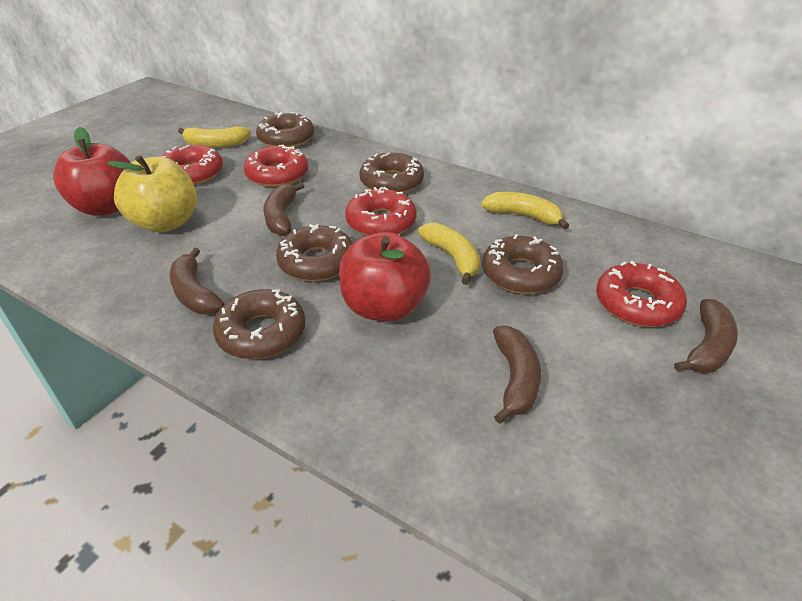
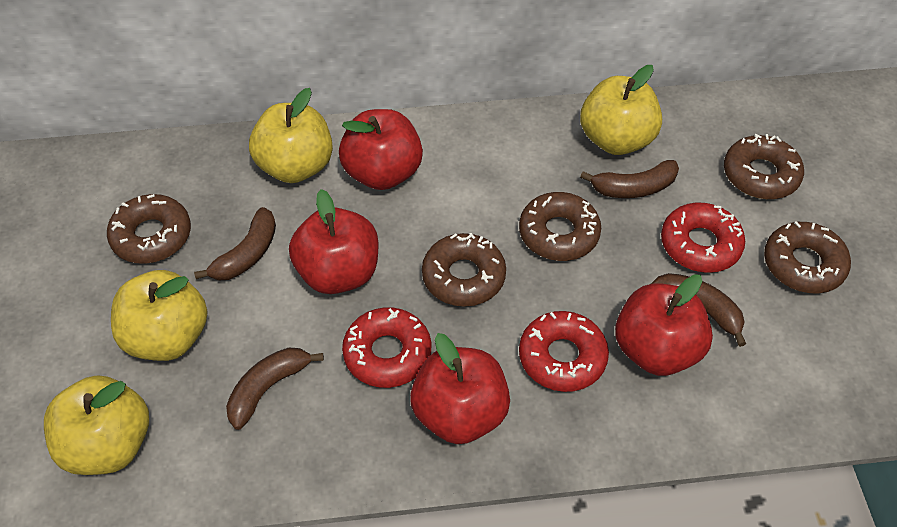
red apple: [53,127,131,216] [339,232,431,322] = 2 -> [289,189,378,294] [339,109,423,190] [410,333,510,444] [615,274,713,376] = 4
red donut: [161,145,223,185] [244,144,308,187] [345,187,417,236] [596,261,687,327] = 4 -> [342,307,431,388] [519,311,609,392] [661,202,745,273] = 3
yellow apple: [107,155,197,232] = 1 -> [44,376,149,475] [111,270,208,361] [249,88,333,183] [580,65,662,155] = 4
yellow banana: [178,126,251,148] [418,223,480,285] [481,192,569,230] = 3 -> none = 0

